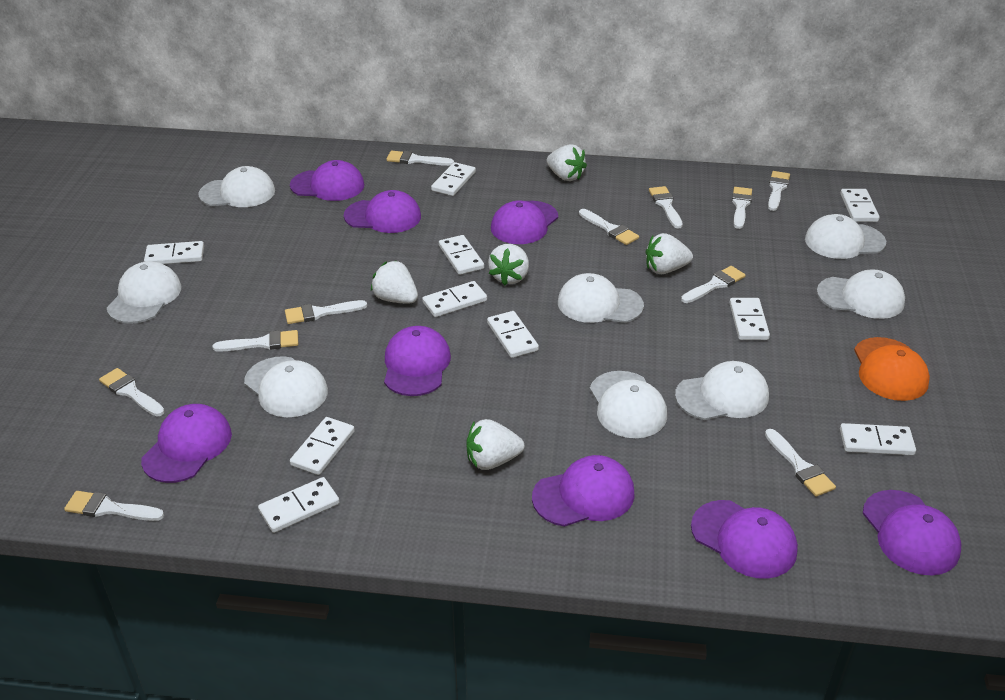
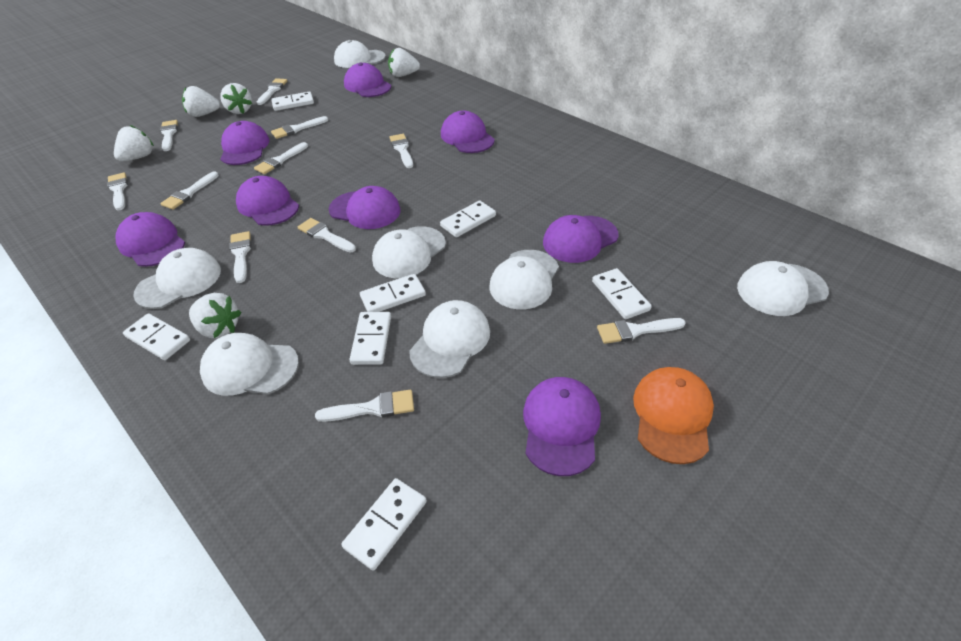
white cap: [107,261,181,324] [198,166,275,207] [244,356,328,417] [558,273,644,323] [590,371,667,438] [675,361,769,420] [805,214,886,259] [817,270,905,319] = 8 -> [133,248,221,309] [200,333,299,396] [334,40,386,68] [372,226,446,278] [409,300,490,378] [490,250,559,309] [737,261,829,316] = 7
white domino: [144,241,204,264] [258,477,340,533] [290,417,355,475] [422,281,487,317] [431,162,476,196] [439,235,484,275] [487,311,539,358] [730,298,770,340] [840,189,880,222] [840,423,916,455] = 10 -> [123,313,190,360] [271,92,314,111] [341,478,427,571] [350,312,391,365] [360,274,426,312] [440,201,496,238] [592,268,652,319] = 7

